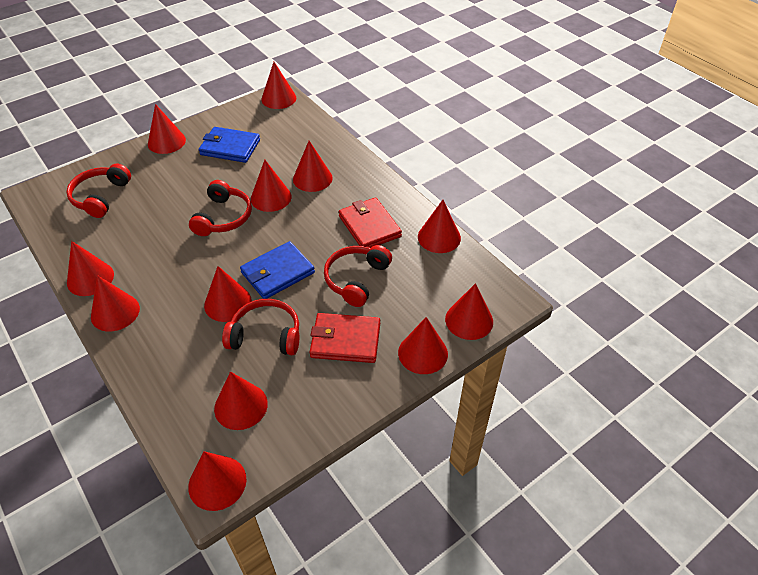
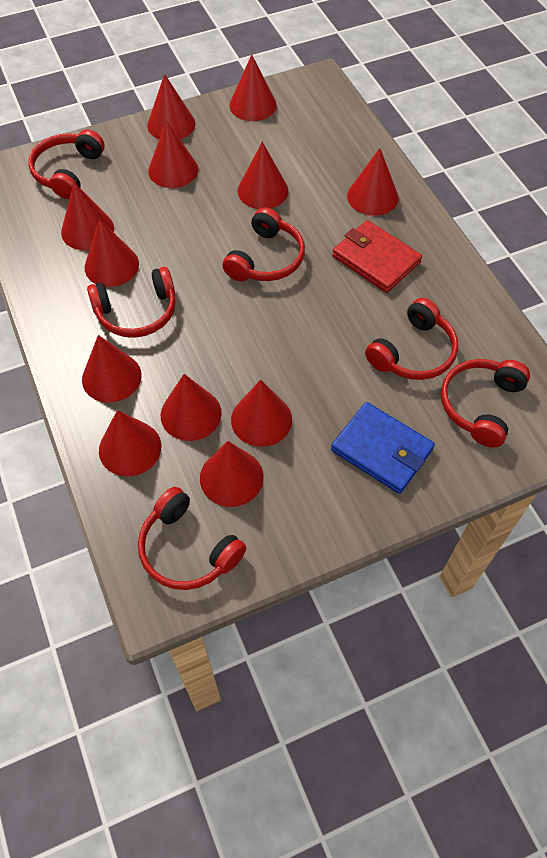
blue wallet: [199,127,260,163] [240,241,315,299] = 2 -> [331,402,435,494] = 1
red headphones: [66,164,131,218] [189,180,252,236] [222,299,299,355] [324,245,392,307] = 4 -> [28,130,105,199] [87,267,176,338] [138,487,246,590] [223,207,305,281] [365,298,458,380] [441,359,530,447] = 6
red wallet: [310,313,380,363] [339,197,402,248] = 2 -> [332,220,422,293] = 1

